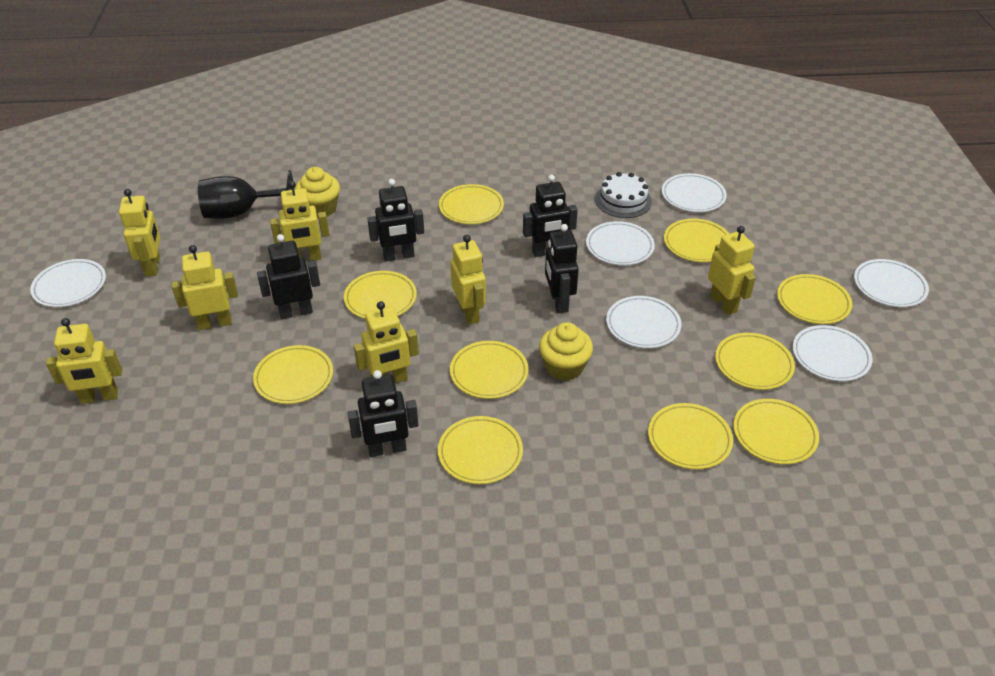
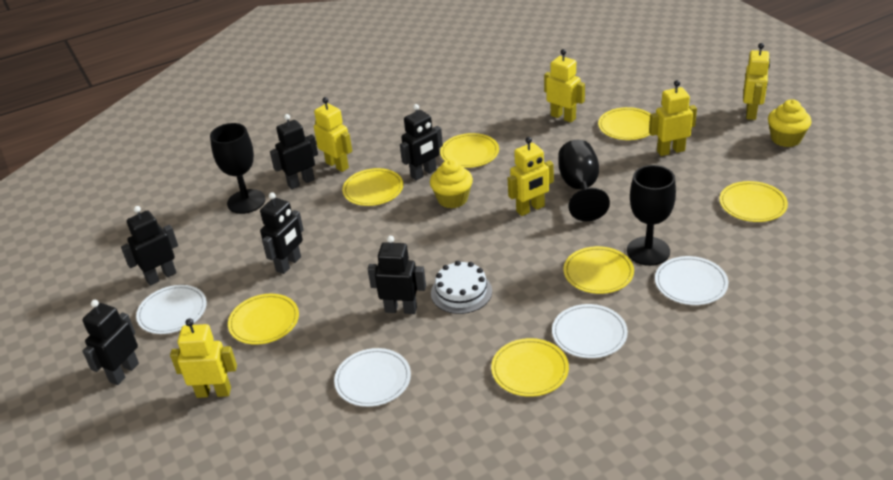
black goblet: [198,170,293,219] = 1 -> [210,123,265,214] [558,140,610,221] [627,165,676,266] = 3
black robot: [257,234,320,319] [348,370,418,457] [367,179,424,261] [523,175,578,257] [545,224,579,313] = 5 -> [82,300,139,385] [121,206,178,286] [260,192,304,274] [270,114,318,189] [368,236,426,314] [400,104,443,181] = 6
white plate: [30,259,106,307] [586,221,655,265] [606,296,681,348] [662,173,727,212] [792,325,873,381] [854,259,929,307] = 6 -> [136,285,207,334] [334,348,411,407] [552,304,628,358] [655,256,728,305] = 4
yellow plate: [253,345,333,404] [344,271,417,319] [438,416,523,484] [439,184,504,224] [450,341,528,399] [648,403,733,469] [664,219,729,262] [715,333,795,390] [733,399,819,464] [777,274,852,324] = 10 -> [228,294,299,345] [342,168,403,206] [440,133,499,168] [491,338,569,397] [563,246,634,294] [598,107,651,140] [719,181,788,222] = 7
yellow robot: [46,318,122,404] [119,189,160,277] [172,245,238,330] [270,181,330,261] [354,301,419,383] [450,235,486,325] [708,226,756,315] = 7 -> [170,319,237,398] [314,97,352,172] [508,137,554,216] [544,49,585,123] [649,80,697,156] [743,43,770,120] = 6

